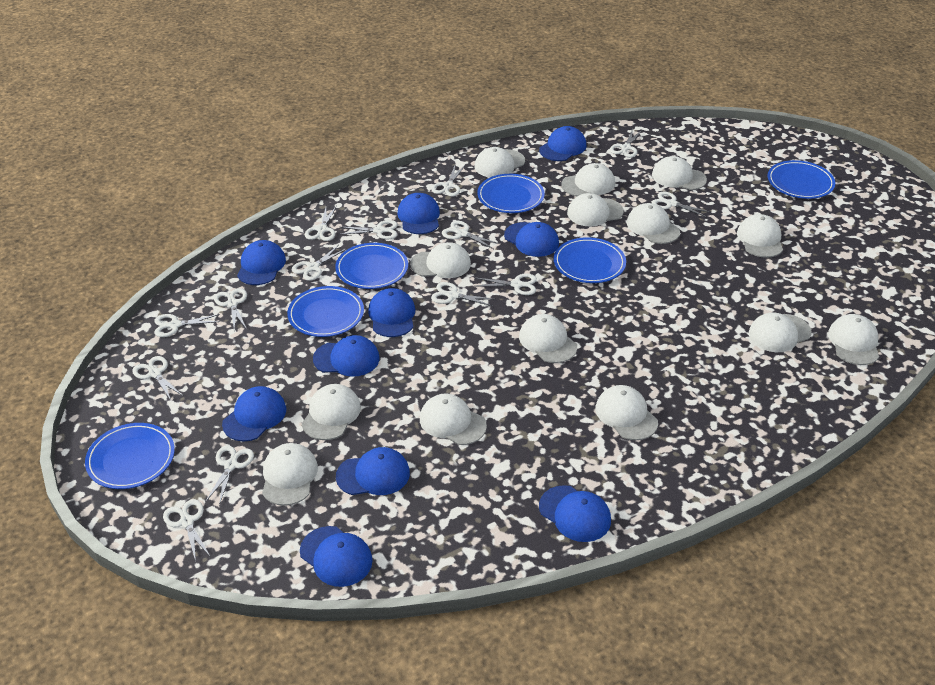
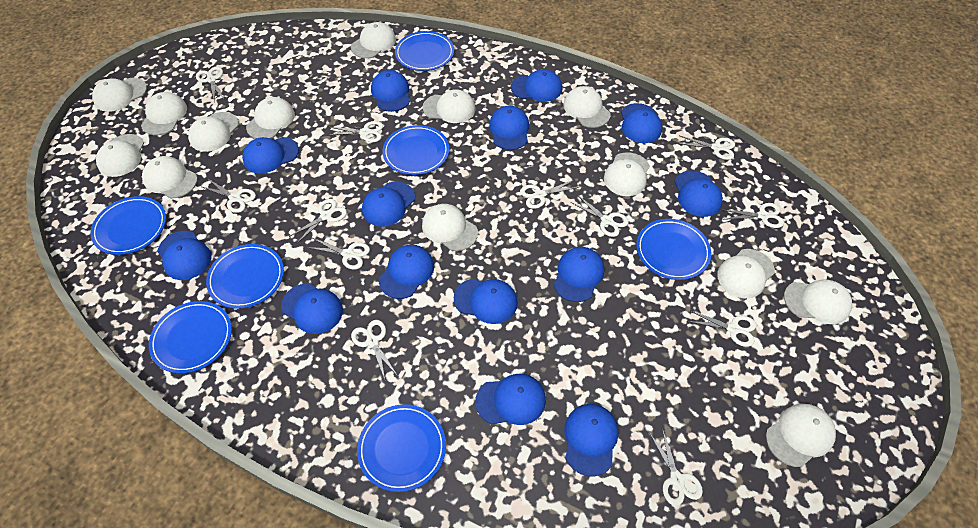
blue cap: [222,386,286,442] [237,240,286,285] [300,526,373,587] [313,335,380,377] [336,447,410,495] [368,288,415,337] [397,193,440,234] [504,222,559,257] [539,126,586,161] [539,485,611,542] = 10 -> [157,231,211,280] [242,137,299,174] [281,283,343,334] [362,182,415,226] [371,70,410,112] [379,245,434,299] [454,279,518,324] [475,374,546,425] [489,106,529,150] [511,69,562,102] [553,247,604,302] [564,404,619,477] [621,103,662,143] [675,171,723,217] = 14
blue plate: [85,423,175,489] [287,286,364,337] [335,243,408,289] [477,174,545,213] [554,237,626,283] [768,160,835,199] = 6 -> [90,196,166,255] [149,301,232,373] [206,244,284,309] [357,404,446,492] [383,125,449,175] [395,31,454,71] [636,219,711,280] = 7
white scissors: [132,356,183,402] [154,314,220,337] [163,499,211,562] [205,446,254,505] [214,288,247,330] [292,245,346,281] [305,206,337,241] [339,220,398,239] [431,166,465,197] [431,282,493,306] [442,221,500,249] [476,274,537,295] [610,129,642,158] [652,191,710,217] = 14 -> [196,66,225,103] [200,179,256,213] [289,199,347,243] [307,238,370,270] [329,121,383,142] [351,320,398,379] [520,180,579,209] [571,196,629,237] [650,428,703,506] [680,136,735,160] [687,310,756,347] [723,203,784,228] = 12

